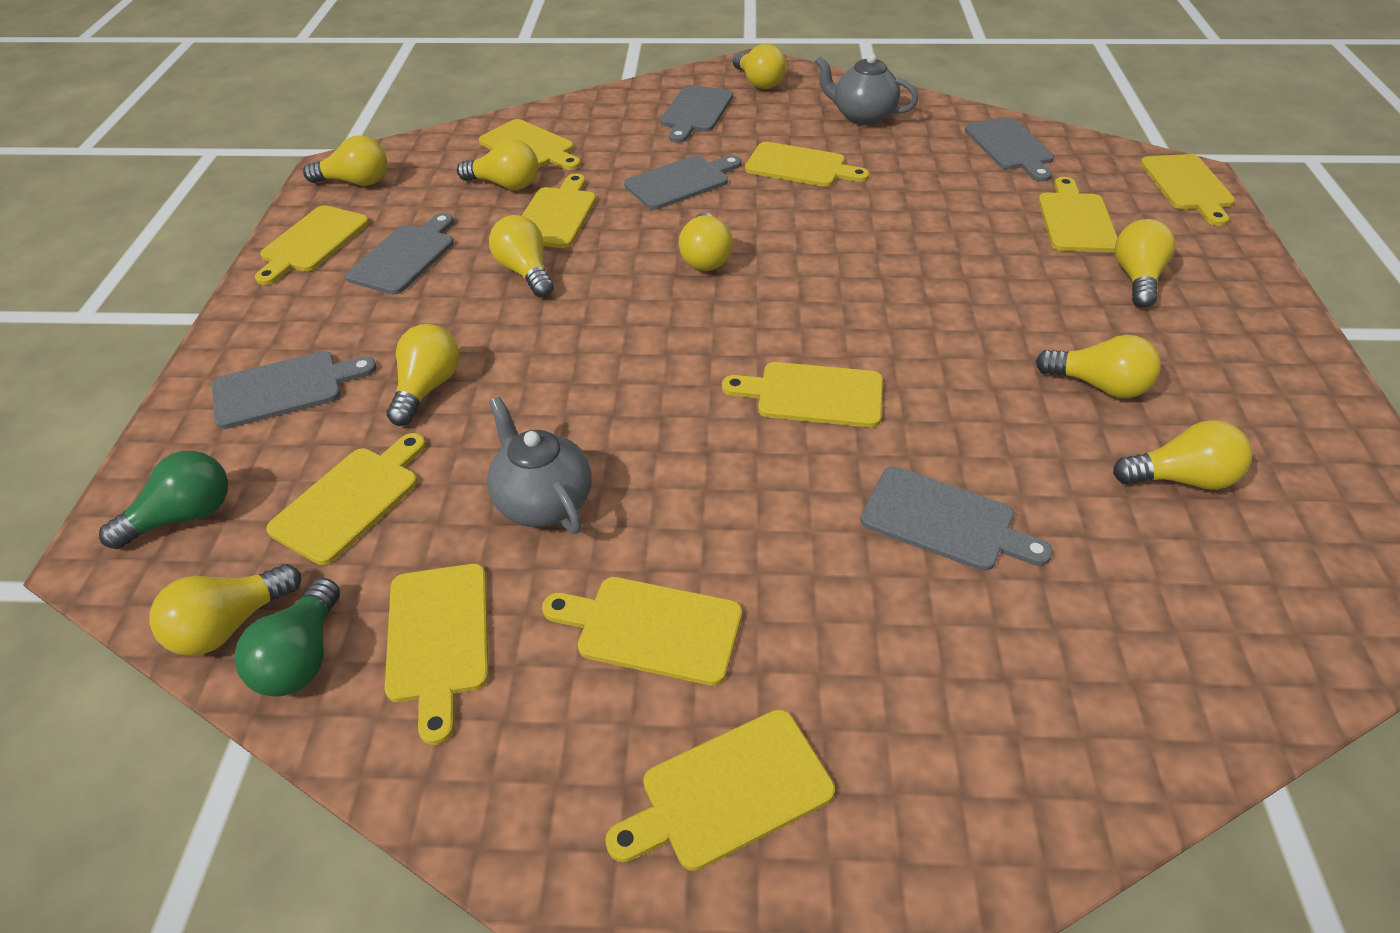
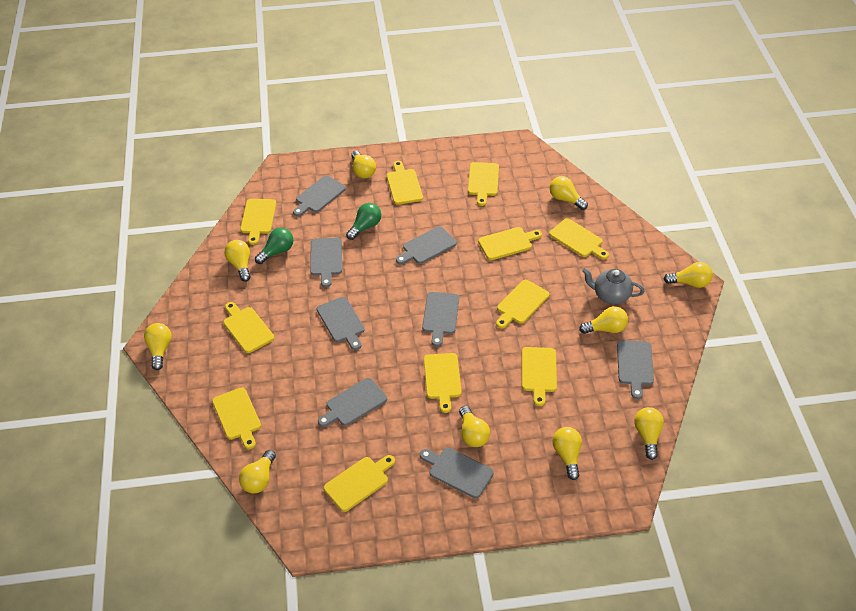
grey cutting board: [212,351,377,429] [345,213,454,294] [624,155,741,210] [660,85,733,143] [860,466,1053,571] [965,117,1054,182] = 6 -> [293,175,346,216] [310,238,342,287] [317,297,365,350] [318,378,387,427] [396,226,457,264] [420,448,494,498] [422,292,459,347] [617,340,654,399] = 8
grey teapot: [487,397,592,534] [815,53,918,125] = 2 -> [582,268,644,304] = 1

